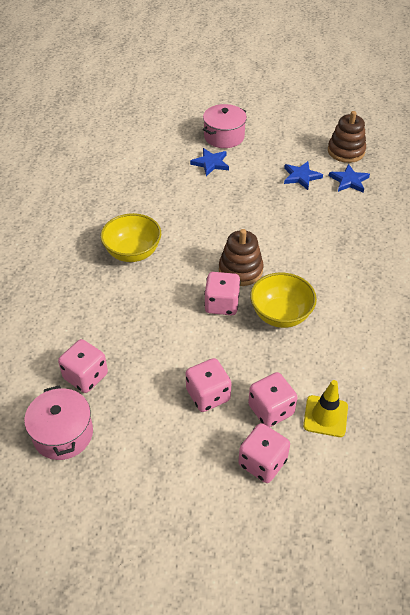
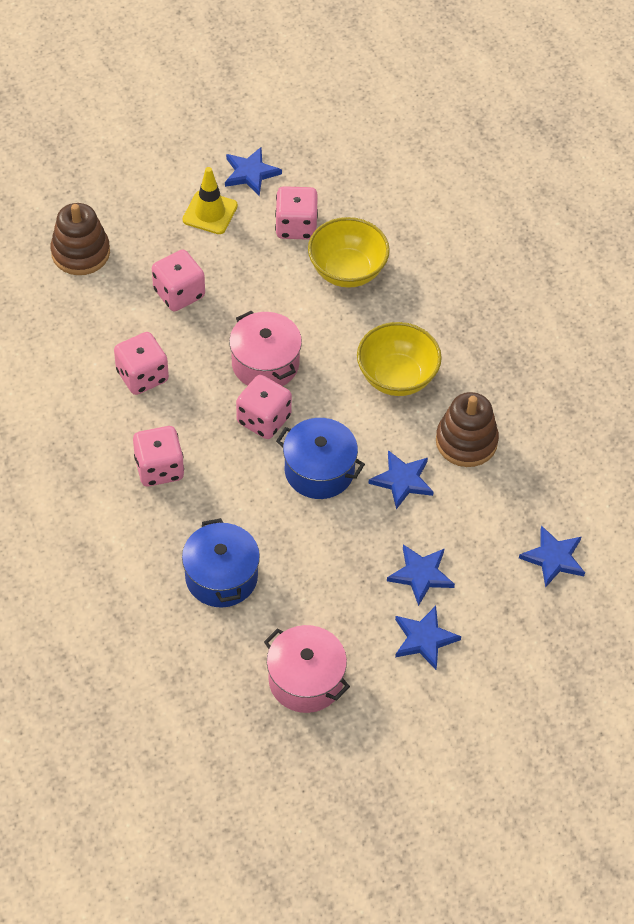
blue pot: none = 0 -> [182,518,260,607] [276,418,365,499] = 2
blue star: [190,148,229,176] [284,161,323,190] [329,164,370,193] = 3 -> [225,147,282,196] [368,450,434,509] [387,544,455,606] [395,606,461,670] [519,525,585,588] = 5

